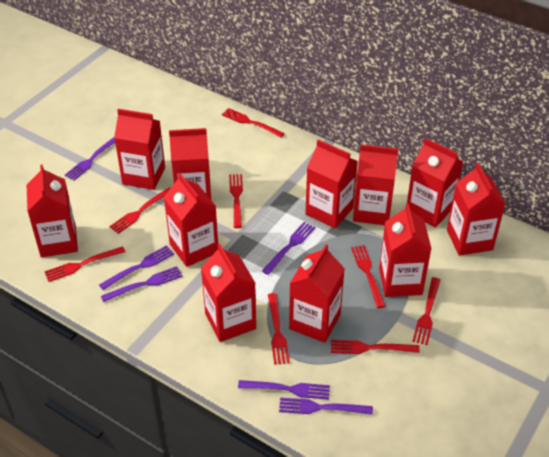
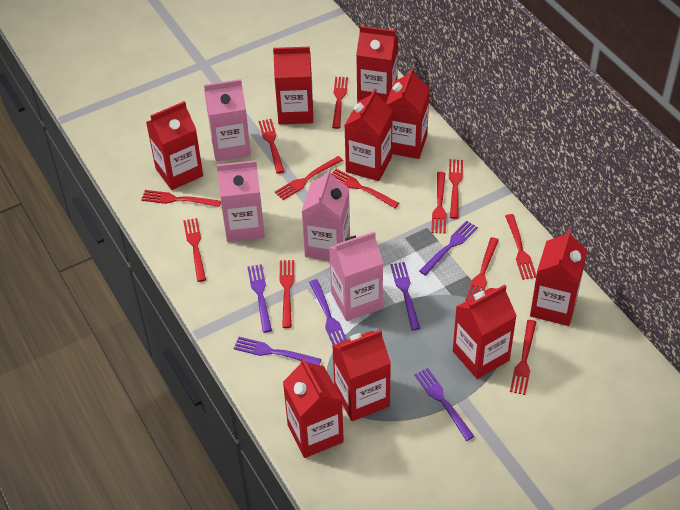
pink carton: none = 0 -> [204,79,251,161] [217,160,265,242] [301,168,350,261] [329,231,383,321] = 4
red carton: [27,164,78,257] [114,109,165,190] [164,173,218,267] [169,128,211,199] [201,244,256,342] [289,244,345,343] [305,140,358,228] [353,144,399,225] [379,203,432,297] [407,138,463,228] [447,163,506,256] = 11 -> [146,101,203,190] [273,47,313,124] [283,358,344,458] [332,330,391,421] [344,88,393,181] [356,26,398,103] [386,67,430,159] [453,285,517,379] [530,229,587,326] = 9
red fork: [44,246,125,282] [109,187,170,234] [222,108,285,137] [229,174,243,228] [268,293,290,365] [331,340,420,354] [351,245,385,308] [412,277,440,345] = 8 -> [141,190,221,207] [183,218,206,282] [259,119,285,174] [275,156,343,200] [280,260,295,328] [331,169,399,208] [332,77,348,129] [431,172,447,234] [449,159,463,219] [465,237,499,301] [505,214,536,280] [510,320,536,395] = 12

